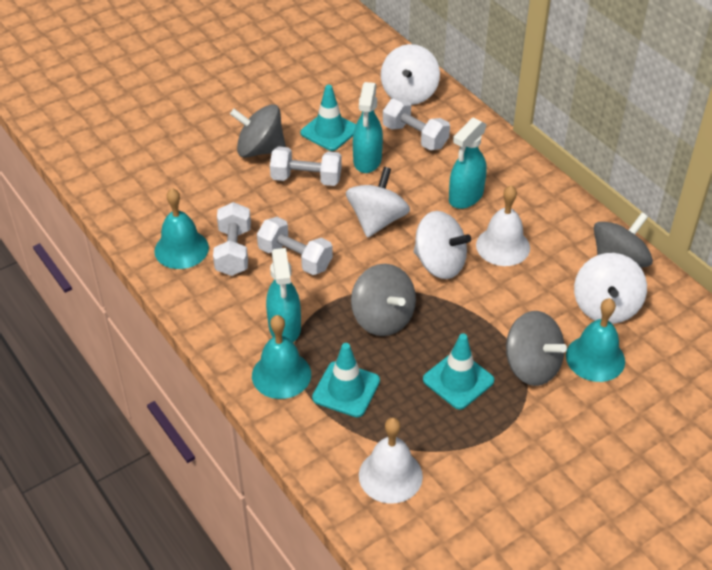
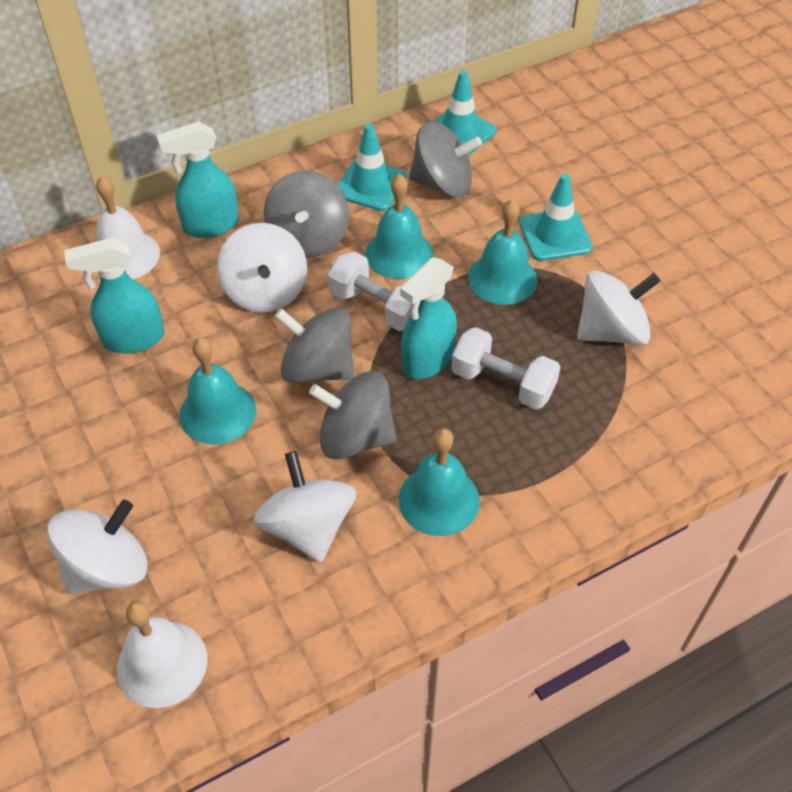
turquoise bell: [154,188,209,269] [252,315,311,399] [566,298,625,382] = 3 -> [179,337,256,445] [365,174,433,279] [399,428,480,536] [468,199,537,305] = 4
white dumbbell: [213,202,251,276] [257,217,333,275] [270,146,342,186] [383,98,450,150] = 4 -> [328,252,411,331] [451,327,561,410] = 2

